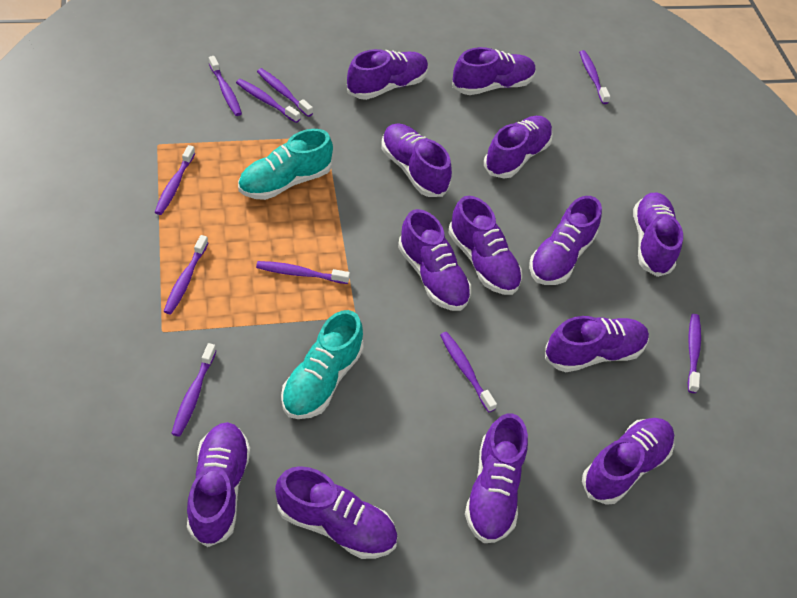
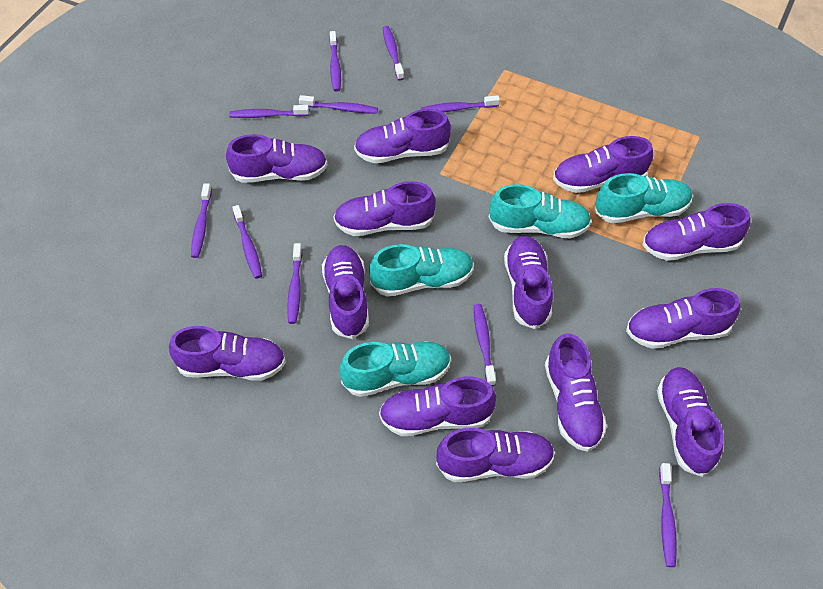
turquoise shoe: [238,129,333,200] [281,310,364,419] = 2 -> [340,341,451,397] [369,244,474,297] [489,184,591,239] [595,173,693,224] = 4

